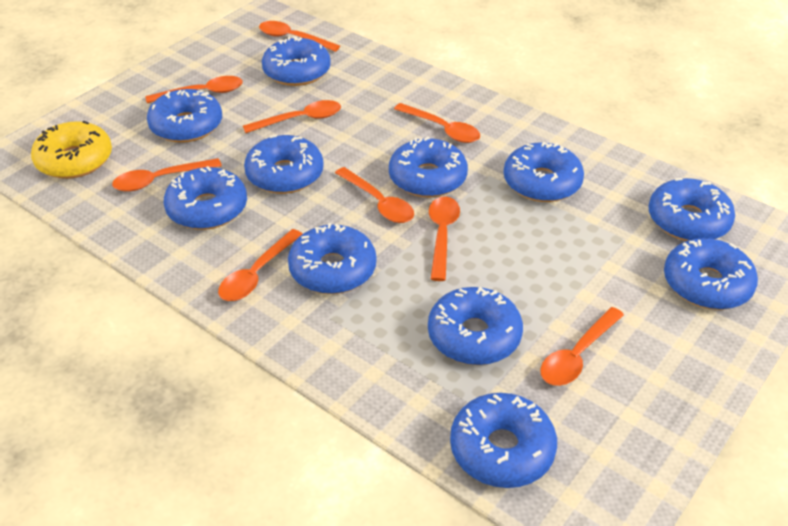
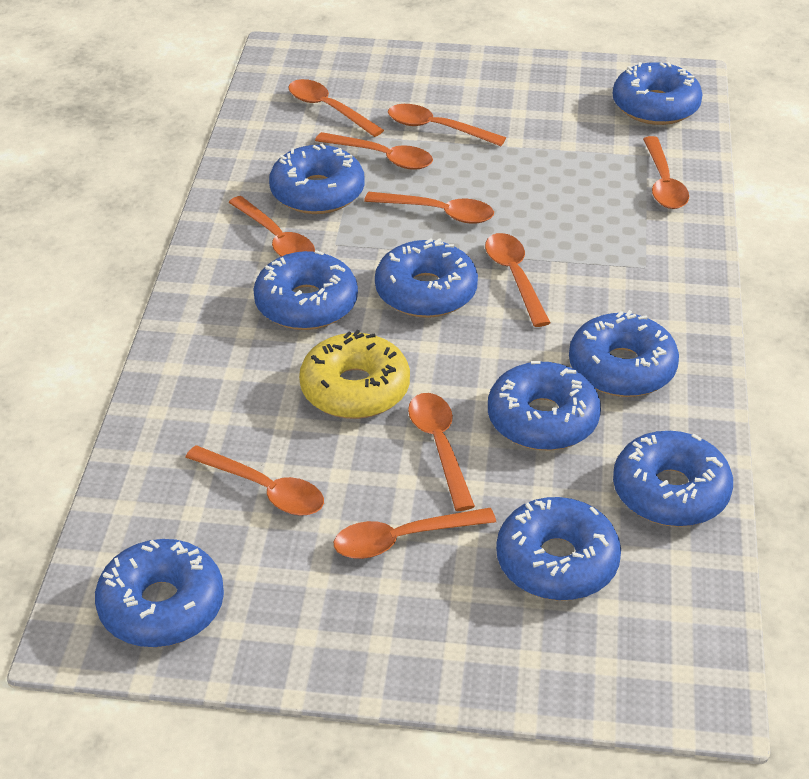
blue donut: [147,89,222,143] [164,166,247,230] [244,135,324,194] [262,37,331,86] [288,223,376,294] [389,137,468,197] [428,287,523,365] [450,393,557,488] [504,141,584,202] [649,178,735,241] [664,238,758,310] = 11 -> [95,539,224,647] [253,250,358,330] [269,143,365,214] [375,238,478,318] [488,361,601,451] [496,497,621,601] [569,310,679,397] [613,62,703,125] [613,431,733,527] = 9
orange spoon: [112,158,222,192] [145,76,243,103] [218,229,302,301] [243,100,341,133] [259,21,340,52] [335,167,414,223] [394,103,480,143] [429,196,460,281] [541,307,624,386] = 9 -> [185,445,324,516] [228,196,315,256] [288,79,384,137] [315,132,433,170] [334,508,496,559] [364,192,494,224] [388,104,506,146] [408,393,475,511] [485,233,551,327] [643,136,689,209] = 10

